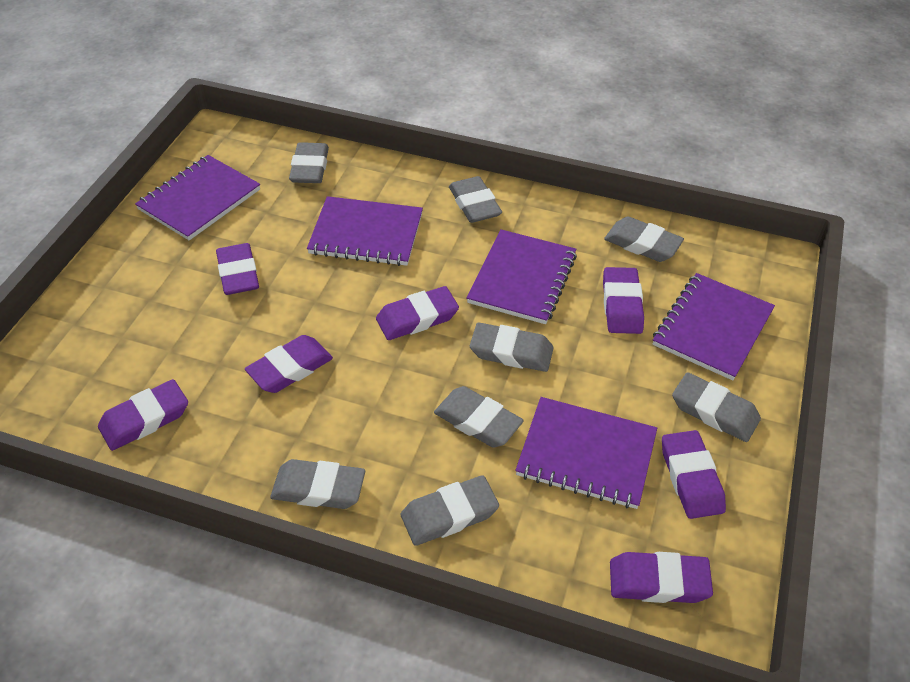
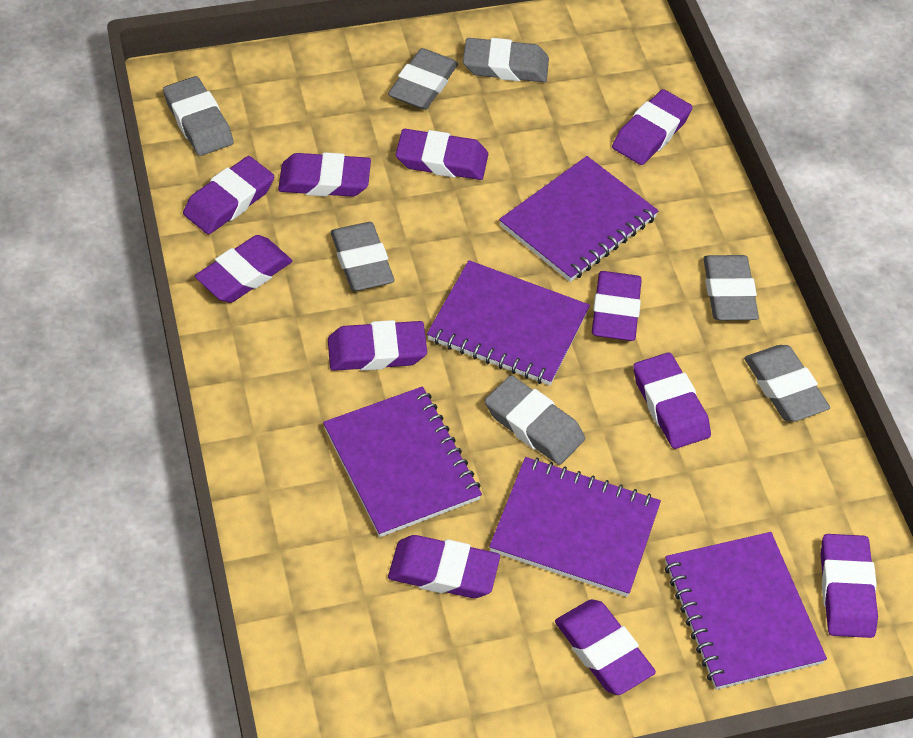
grey eraser: [270,459,365,509] [289,142,329,183] [401,475,499,546] [434,386,524,447] [449,176,502,223] [470,323,554,372] [604,217,684,262] [672,372,761,442] = 8 -> [163,76,234,156] [331,222,394,291] [388,48,458,110] [463,38,549,82] [485,375,585,465] [703,255,759,320] [744,345,830,422] = 7
purple eraser: [98,379,188,451] [216,243,259,295] [245,335,333,393] [376,286,459,340] [603,267,644,334] [610,552,713,603] [662,430,726,519] = 7 -> [183,156,274,234] [195,235,292,303] [278,152,371,197] [328,320,427,371] [388,535,500,598] [396,129,488,180] [555,599,656,695] [592,271,642,341] [612,89,692,165] [633,353,711,449] [821,534,878,638] = 11

